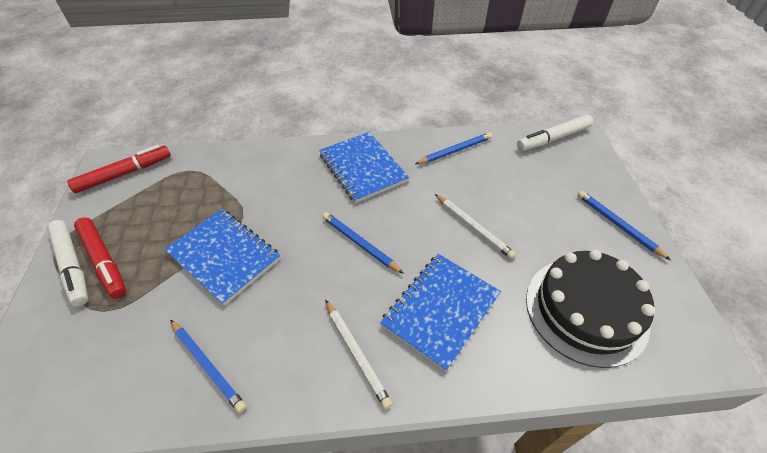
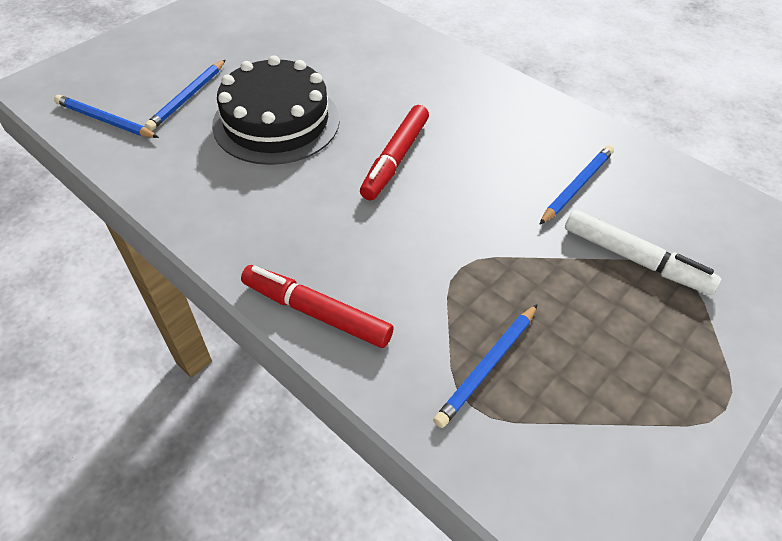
blue notebook: [165,209,280,306] [319,132,409,203] [380,254,501,372] = 3 -> none = 0
white marker: [47,220,88,306] [517,115,593,151] = 2 -> [565,210,721,295] = 1
white pencil: [325,299,392,409] [435,194,516,259] = 2 -> none = 0

